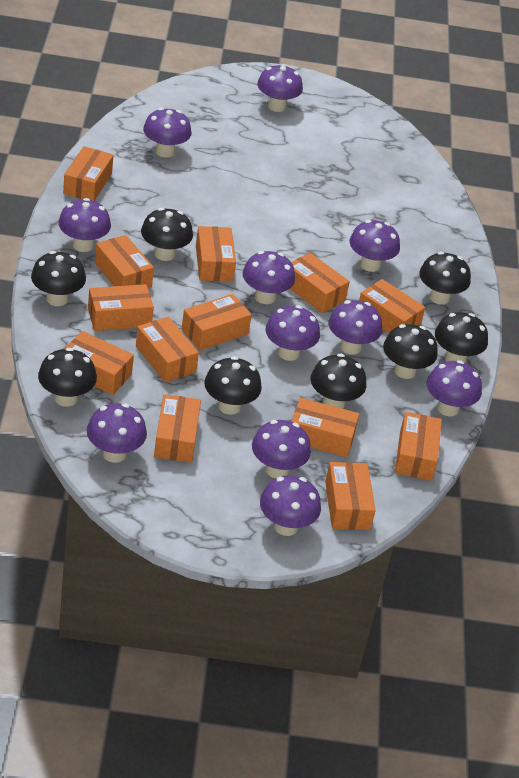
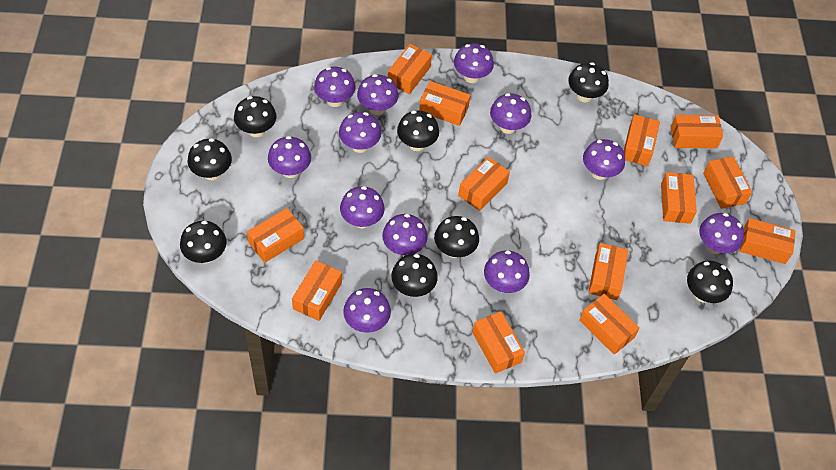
purple mushroom: [58,198,111,252] [87,403,147,463] [143,108,192,157] [243,251,295,304] [252,420,311,478] [257,64,303,112] [260,475,321,536] [266,305,320,361] [329,300,382,355] [350,220,400,272] [427,360,482,416] = 11 -> [268,136,311,178] [314,67,355,107] [339,112,381,153] [340,186,385,228] [343,288,391,333] [357,74,399,115] [382,214,428,256] [454,43,494,83] [484,250,530,293] [490,93,531,134] [583,139,625,180] [699,213,744,254] = 12

